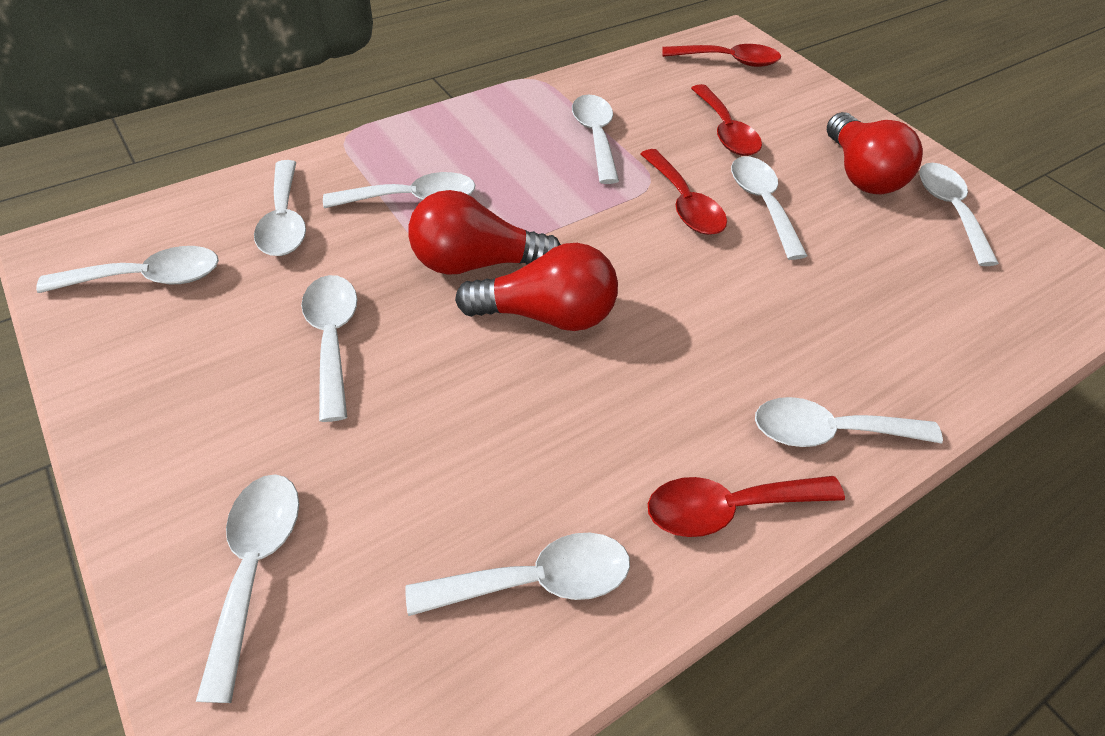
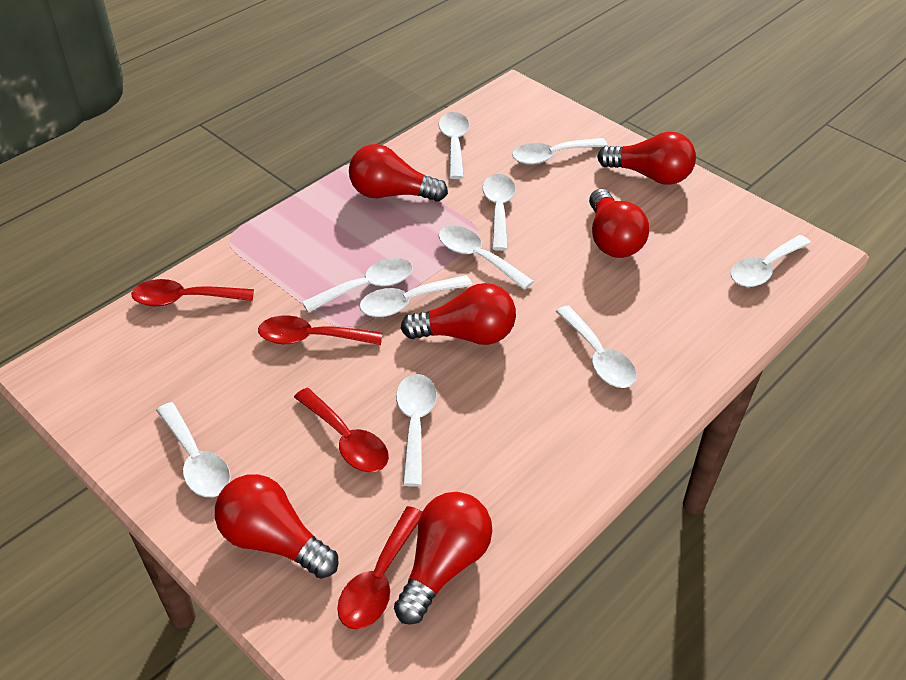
red light bulb: [408,190,561,275] [455,243,618,331] [827,112,923,194] = 3 -> [215,474,339,579] [349,144,448,202] [394,492,492,625] [401,283,516,345] [589,189,649,258] [597,132,696,185] = 6

